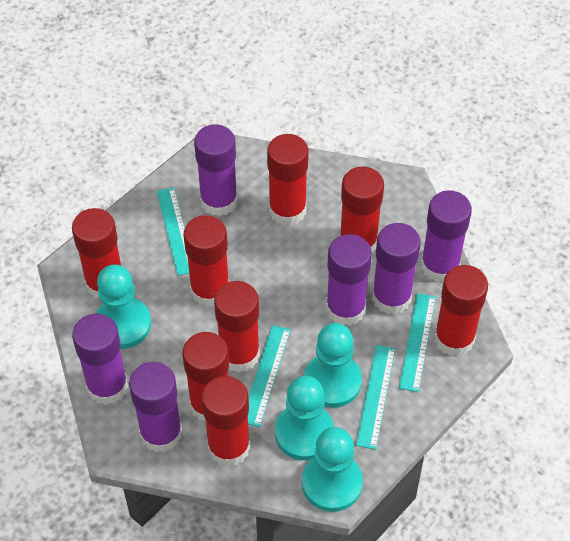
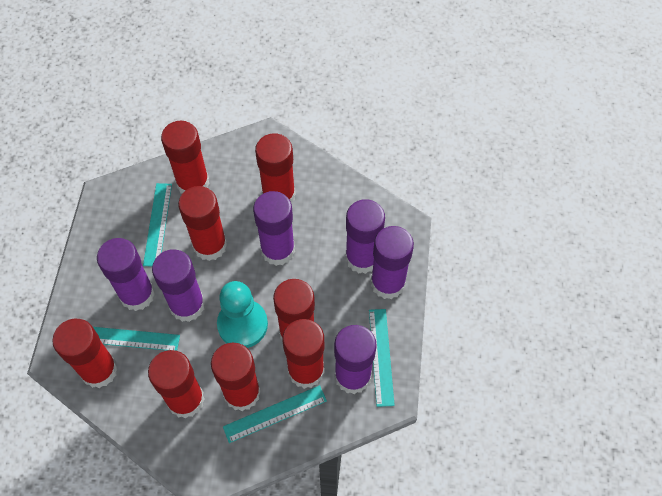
turquoise pawn: [96,265,151,349] [275,376,334,460] [302,427,363,512] [304,323,362,408] = 4 -> [217,281,268,348] = 1

